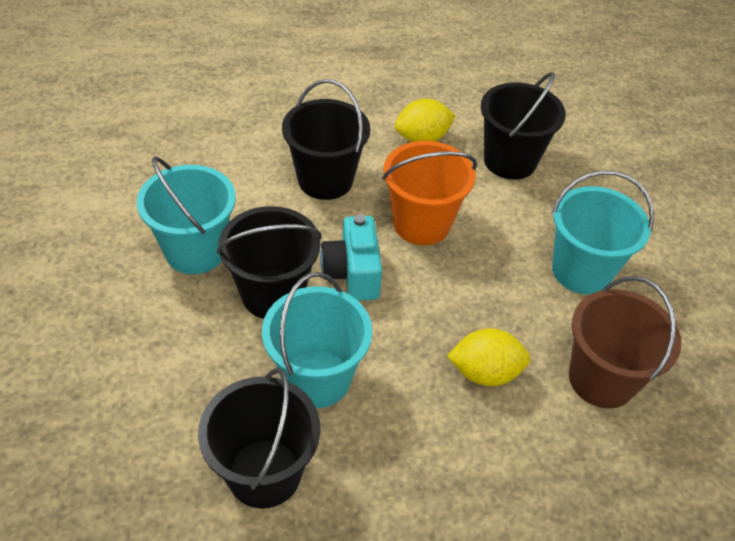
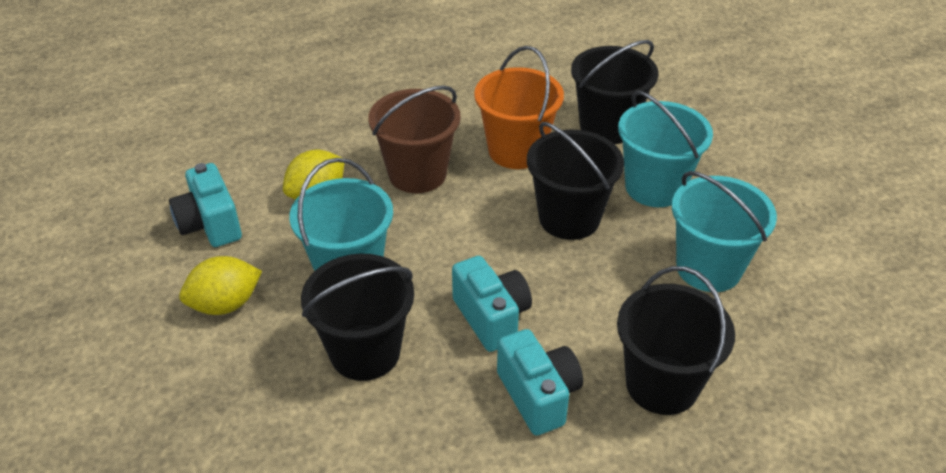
turquoise camera: [320,214,382,301] = 1 -> [169,163,242,247] [452,256,532,352] [497,329,583,436] = 3

